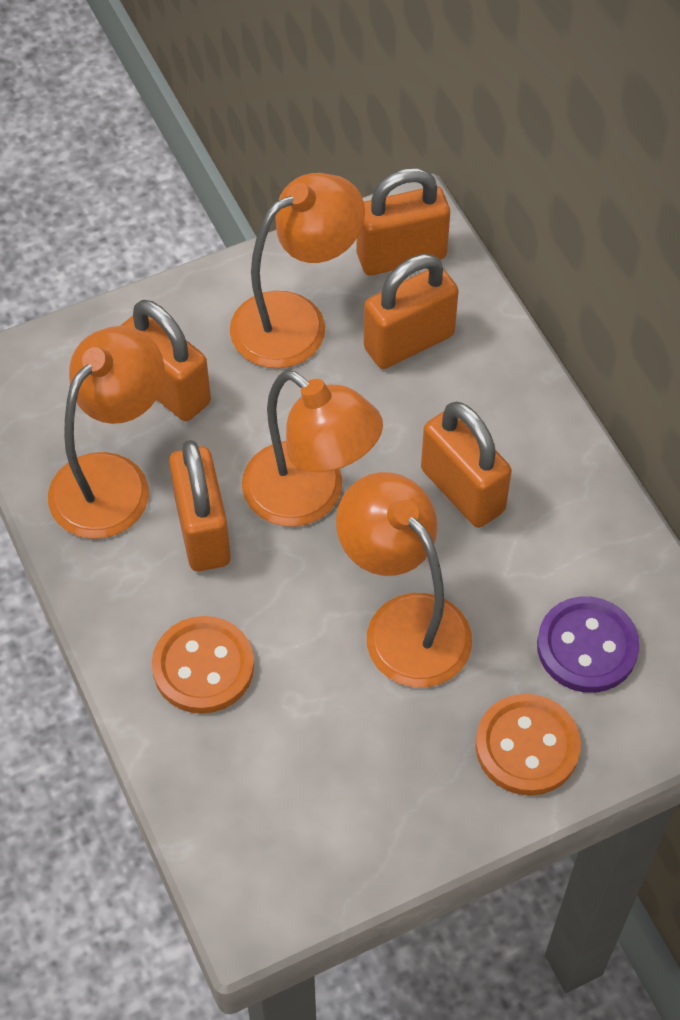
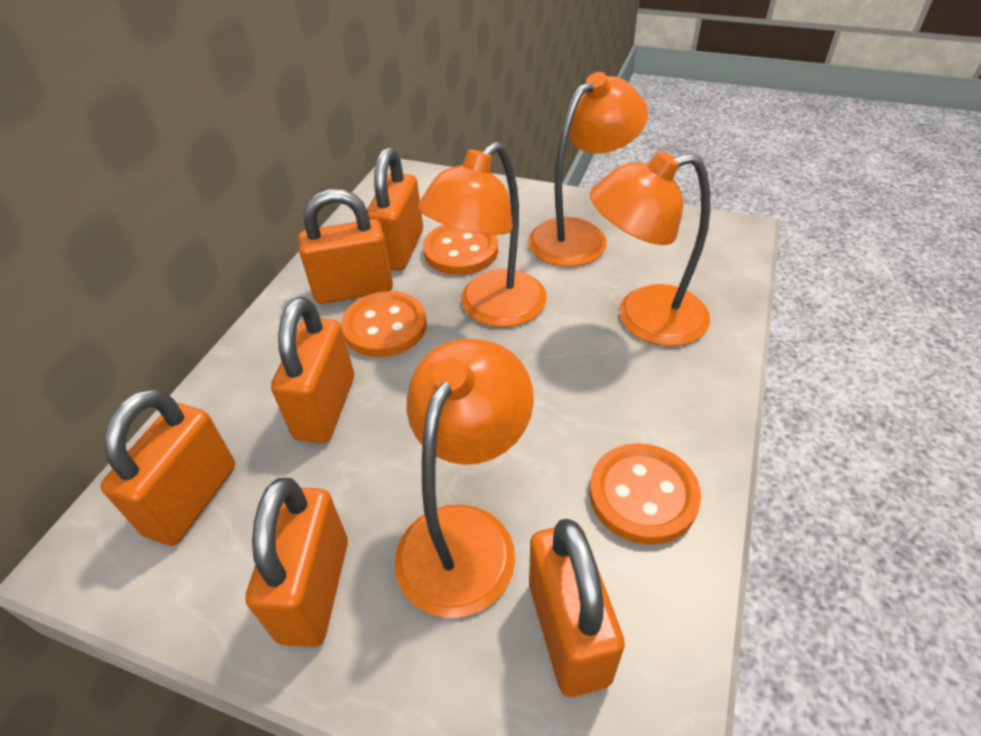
orange button: [152,616,254,714] [476,694,581,796] = 2 -> [341,291,427,357] [423,225,498,275] [589,443,701,545] = 3
orange padlock: [121,300,211,421] [169,440,231,571] [357,168,450,275] [364,254,459,369] [421,402,512,528] = 5 -> [100,389,235,546] [245,478,348,647] [271,297,354,443] [298,189,393,304] [367,147,423,270] [529,519,625,697] = 6
purple button: [537,596,640,693] = 1 -> none = 0

